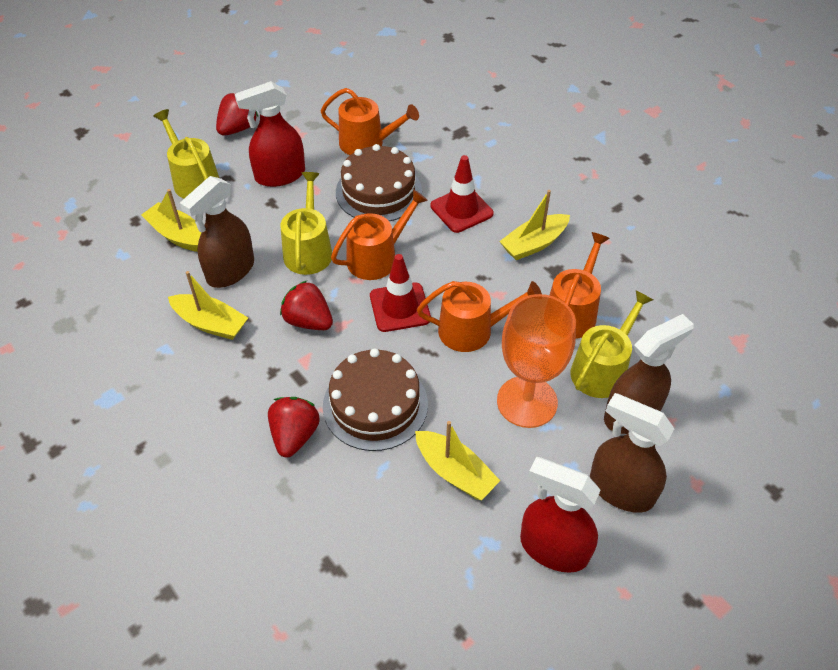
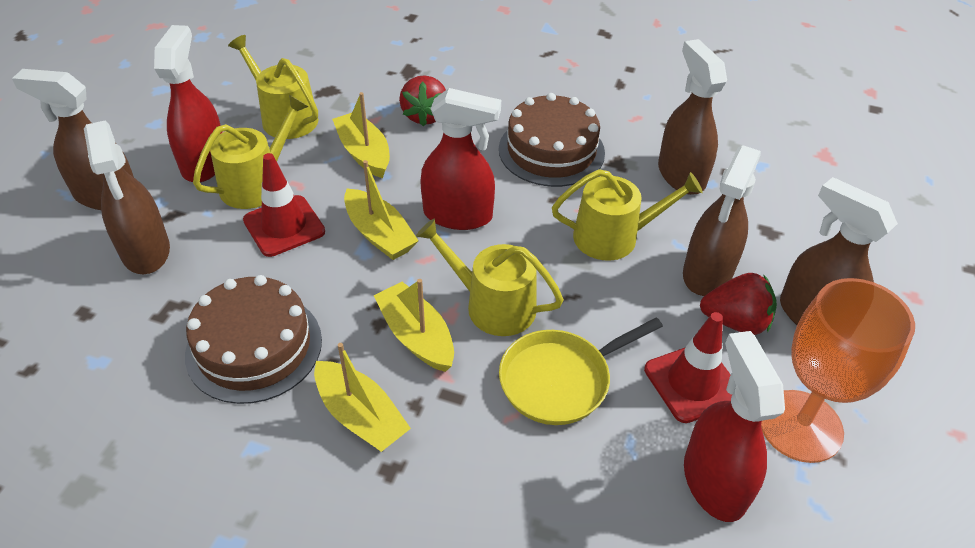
brown spray bottle: [180,176,254,288] [590,393,674,513] [604,314,694,434] = 3 -> [12,69,134,210] [84,120,170,274] [658,39,727,195] [683,145,761,296] [780,177,898,325] = 5
orange watering can: [321,88,419,155] [331,189,428,280] [417,281,542,352] [550,232,610,339] = 4 -> none = 0
red spray bottle: [235,81,305,187] [520,457,601,573] = 2 -> [154,25,222,182] [420,88,501,230] [684,331,785,522] = 3
red strawberry: [216,93,258,136] [268,397,320,458] [280,281,333,330] = 3 -> [399,75,446,127] [700,273,777,335] = 2
yellow pan: none = 0 -> [499,317,663,425] = 1
yellow watering can: [153,109,219,199] [280,172,332,275] [571,290,653,398] = 3 -> [193,95,309,209] [228,35,318,139] [416,219,564,336] [552,169,703,261] = 4

